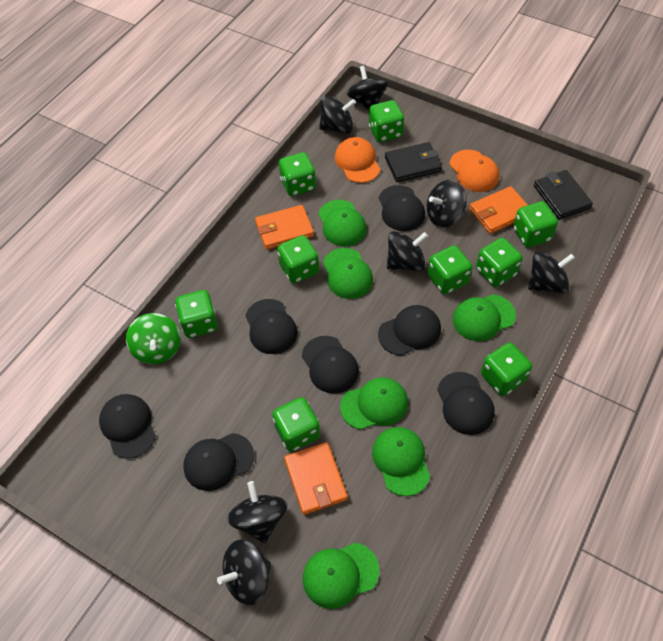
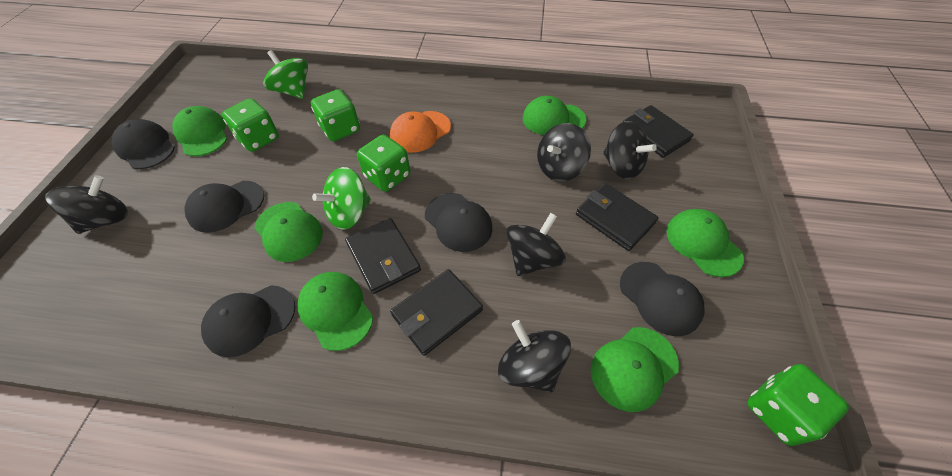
black cap: [99,394,156,459] [183,433,254,491] [245,299,297,354] [302,336,359,394] [378,305,441,356] [379,185,425,231] [437,372,494,435] = 7 -> [111,119,175,169] [184,181,264,233] [201,285,295,357] [425,193,492,252] [620,262,704,336] = 5
black spinning top: [217,540,271,605] [227,481,287,543] [319,96,356,134] [347,66,388,110] [387,231,428,271] [427,180,467,227] [528,252,575,294] = 7 -> [45,175,128,234] [498,320,571,392] [506,213,566,276] [537,123,591,181] [603,121,657,179] = 5
black wallet: [385,142,442,182] [534,170,593,220] = 2 -> [345,218,421,294] [390,269,483,356] [576,183,659,251] [623,105,694,158] = 4
green dice: [175,290,218,338] [272,397,320,452] [277,235,319,283] [279,152,316,196] [369,100,404,142] [428,245,472,294] [476,238,523,287] [481,343,532,396] [513,201,558,247] = 9 -> [222,98,279,152] [311,89,360,141] [357,135,410,192] [747,364,849,446] = 4
green spinning top: [126,313,181,364] = 1 -> [263,50,308,99] [312,167,371,230] = 2
orange cap: [335,137,380,183] [450,150,499,192] = 2 -> [390,111,451,153] = 1
orange wallet: [255,205,314,250] [284,442,348,515] [469,186,527,234] = 3 -> none = 0

